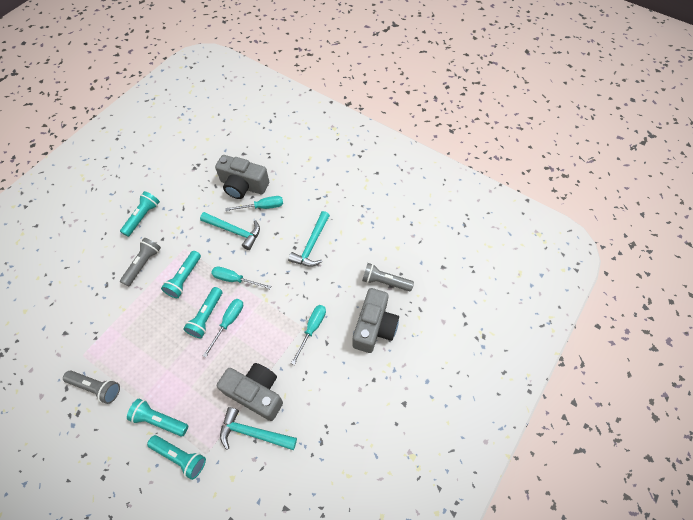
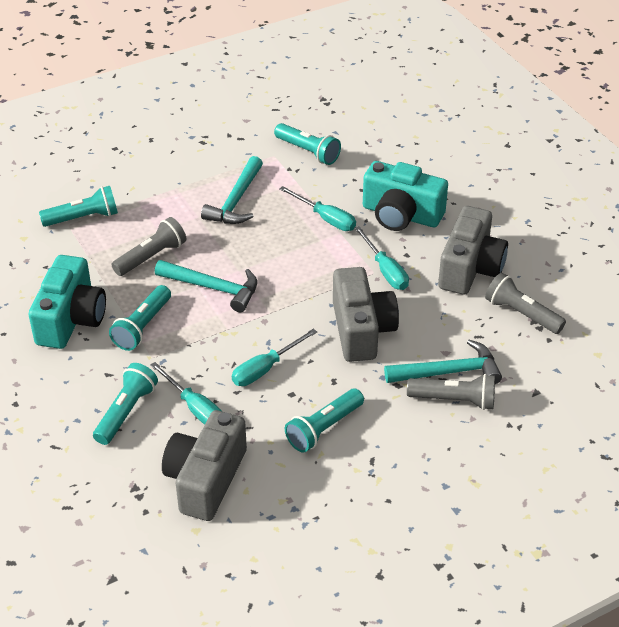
turquoise camera: none = 0 -> [28,255,106,349] [363,161,448,231] = 2

